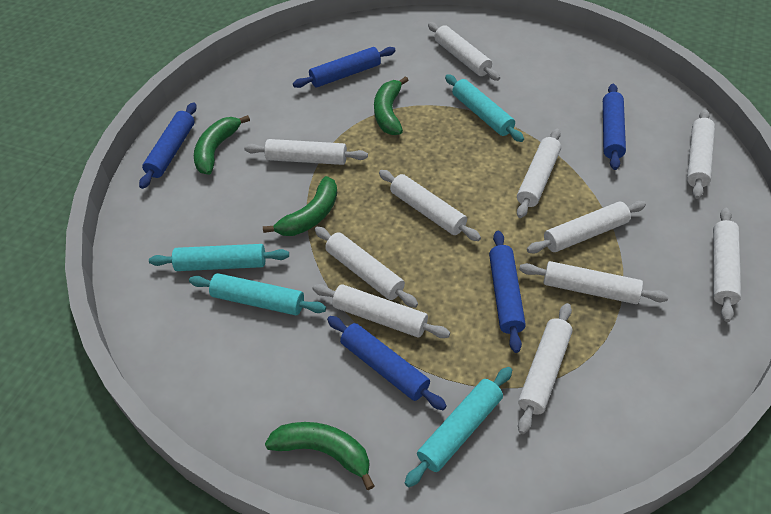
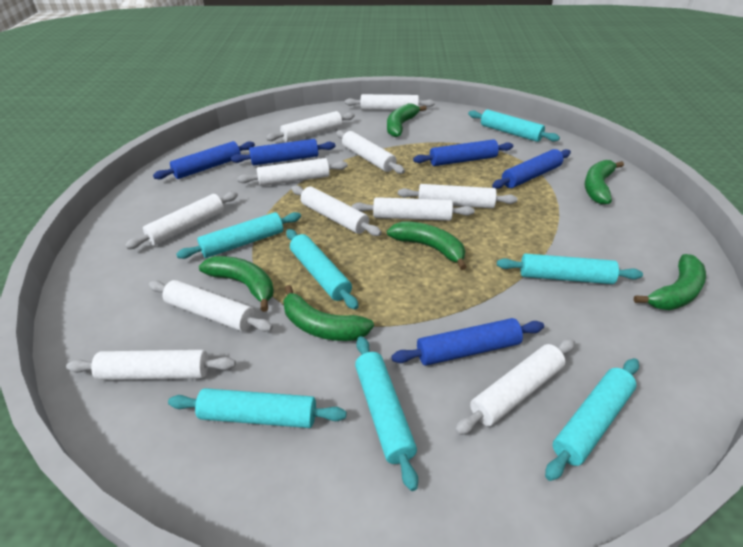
green banana: [194,115,250,175] [263,176,337,236] [265,422,375,490] [374,76,409,135] = 4 -> [199,256,274,312] [283,285,374,341] [387,103,427,137] [387,221,467,270] [585,160,624,204] [634,254,706,310] = 6
turquoise rolling pin: [149,244,289,271] [189,273,326,315] [404,367,512,487] [445,74,524,142] = 4 -> [168,388,346,428] [176,212,301,259] [286,229,359,310] [355,336,418,491] [468,110,560,142] [497,254,643,284] [545,358,639,481] = 7

